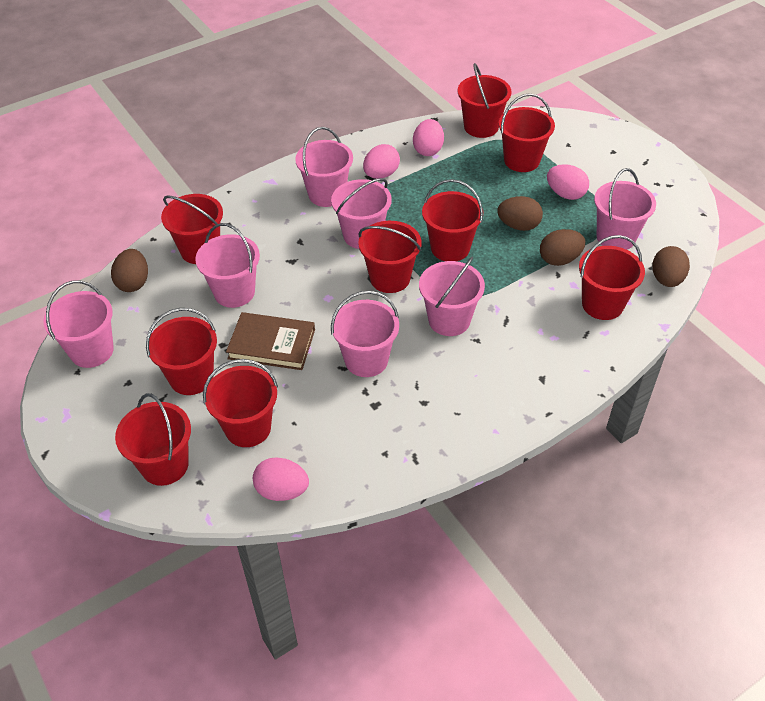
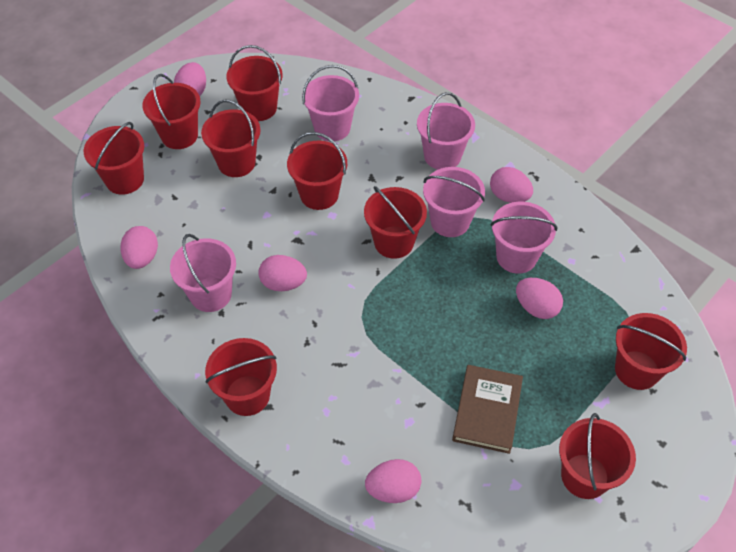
brown egg: [111,249,148,292] [497,196,543,231] [540,229,585,266] [652,246,690,287] = 4 -> none = 0
pink bucket: [43,280,114,368] [195,223,260,308] [295,127,353,207] [331,178,392,249] [331,290,399,377] [419,257,485,336] [594,168,656,250] = 7 -> [170,234,236,312] [302,65,359,141] [417,92,475,170] [423,167,485,237] [490,202,557,274] = 5
pink egg: [253,457,309,501] [363,144,400,179] [413,119,444,156] [547,164,589,200] = 4 -> [120,226,158,269] [174,62,206,96] [258,255,307,291] [365,459,421,503] [490,167,533,203] [516,278,563,319] = 6

